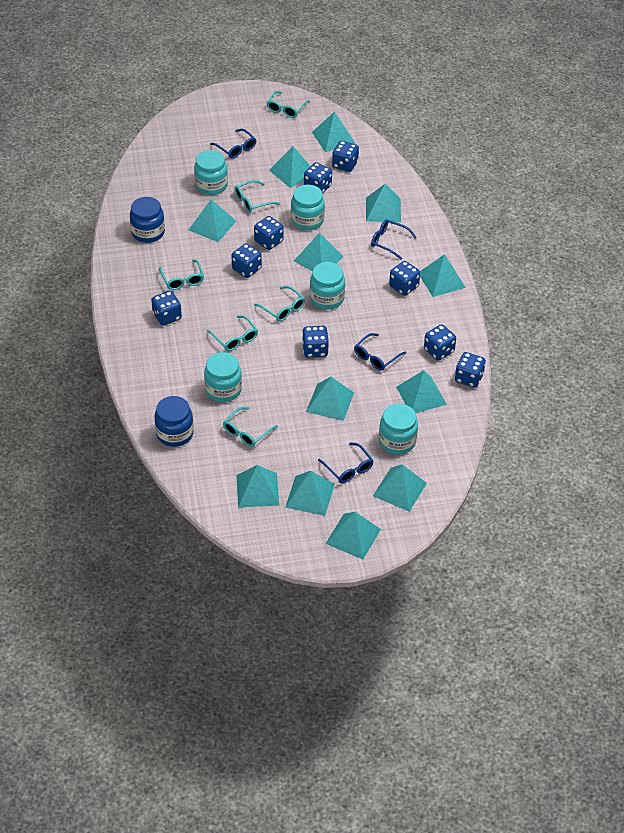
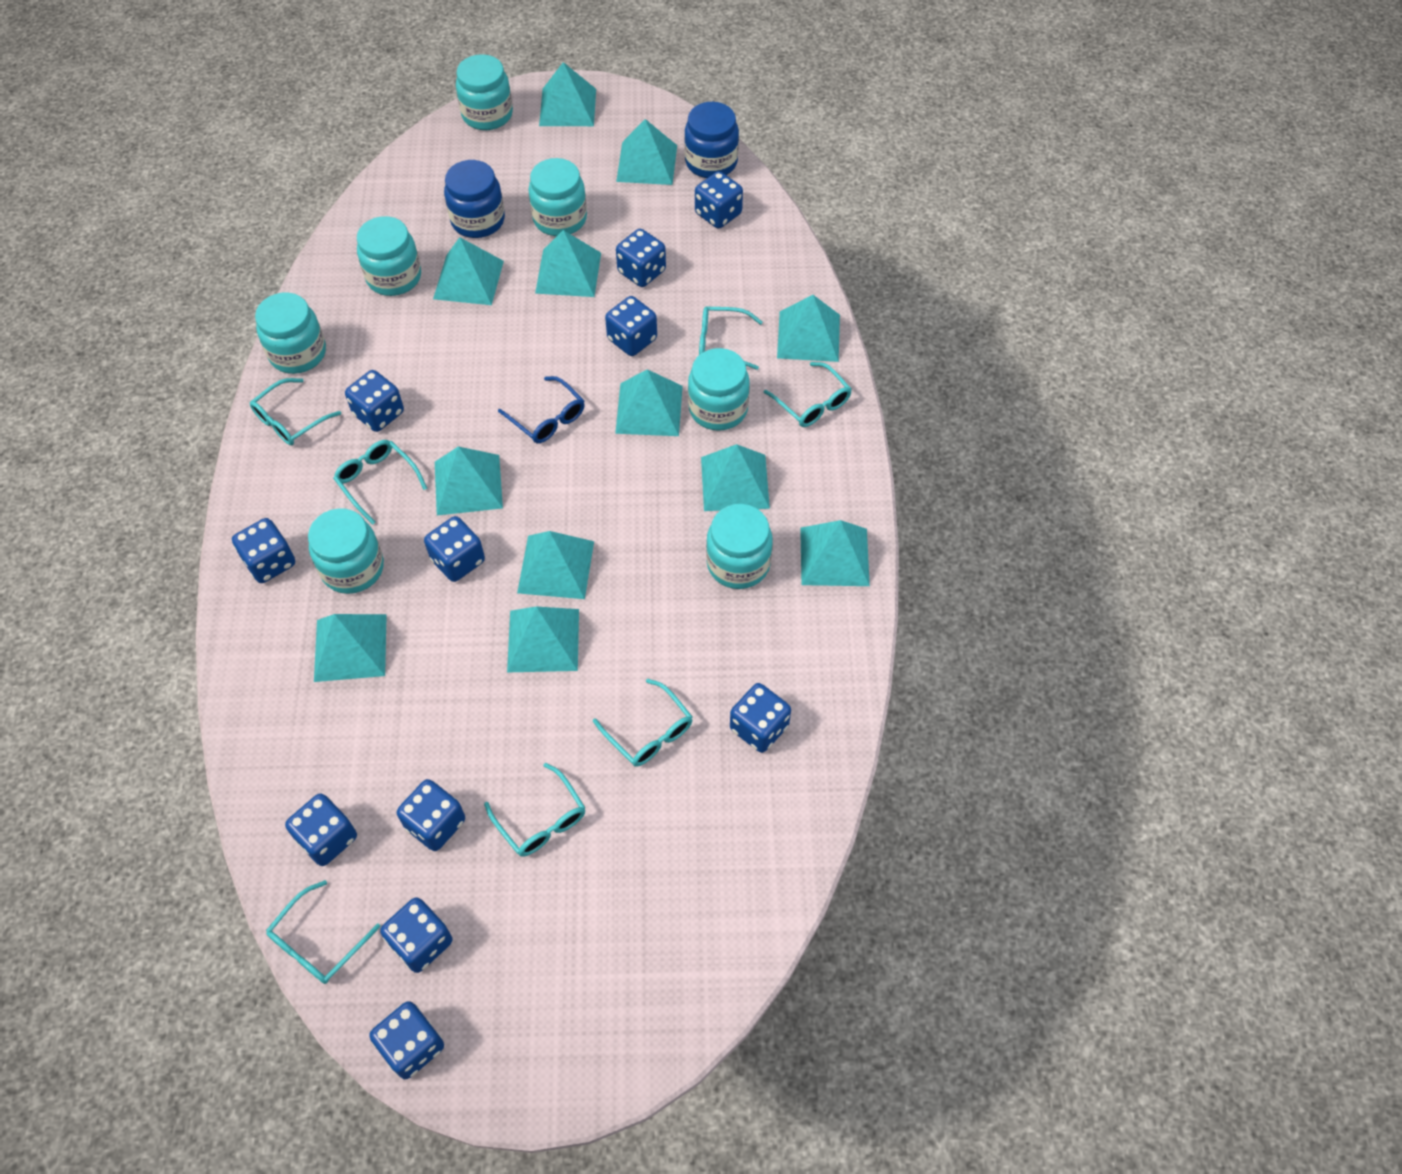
blue dice: [151,291,182,326] [232,243,262,278] [254,216,284,250] [302,326,329,358] [304,162,332,193] [332,141,359,172] [389,261,420,296] [424,324,456,361] [455,352,486,388] = 9 -> [232,518,295,583] [285,793,357,866] [345,370,404,432] [369,1001,444,1079] [380,897,452,973] [397,779,465,851] [424,516,485,582] [605,296,657,356] [616,229,666,287] [695,171,743,229] [730,683,791,753] = 11
blue glasses: [210,129,256,159] [318,442,374,483] [354,333,406,371] [371,219,417,260] = 4 -> [498,376,585,443] = 1
turquoise glasses: [159,259,204,290] [207,315,258,351] [223,407,278,447] [234,180,280,212] [254,286,305,322] [267,91,310,118] = 6 -> [250,378,341,445] [266,880,381,984] [333,440,427,525] [484,763,585,856] [593,679,693,767] [699,306,763,370] [763,362,852,427] = 7
turquoise jar: [194,150,228,195] [204,352,242,402] [291,185,325,230] [310,262,345,310] [379,404,418,454] = 5 -> [255,293,326,374] [308,508,384,594] [357,216,421,296] [456,54,513,130] [528,158,587,236] [688,348,750,431] [706,504,773,589] = 7

